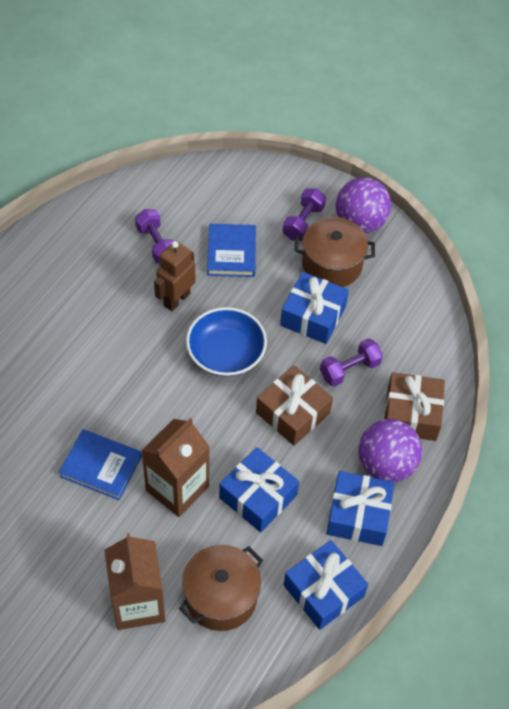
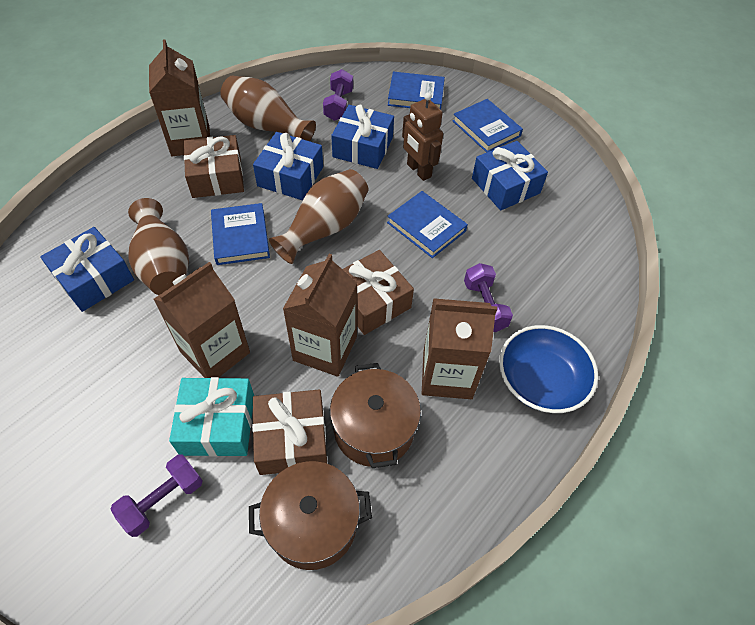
blue book: [59,429,142,500] [207,224,256,277] = 2 -> [211,203,270,265] [387,191,468,258] [388,72,445,109] [453,99,523,152] = 4
brown carton: [104,533,165,630] [141,418,210,517] = 2 -> [149,39,210,156] [153,262,250,378] [283,254,357,377] [422,298,497,399] = 4
brown gift: [256,365,333,446] [385,372,445,441] = 2 -> [184,135,244,198] [252,389,327,475] [342,250,414,335] = 3
brown vase: none = 0 -> [128,198,189,295] [220,76,316,141] [269,169,368,264] = 3
purple ball: [336,178,391,233] [358,419,422,482] = 2 -> none = 0
turquoise gift: none = 0 -> [169,377,254,457] = 1

